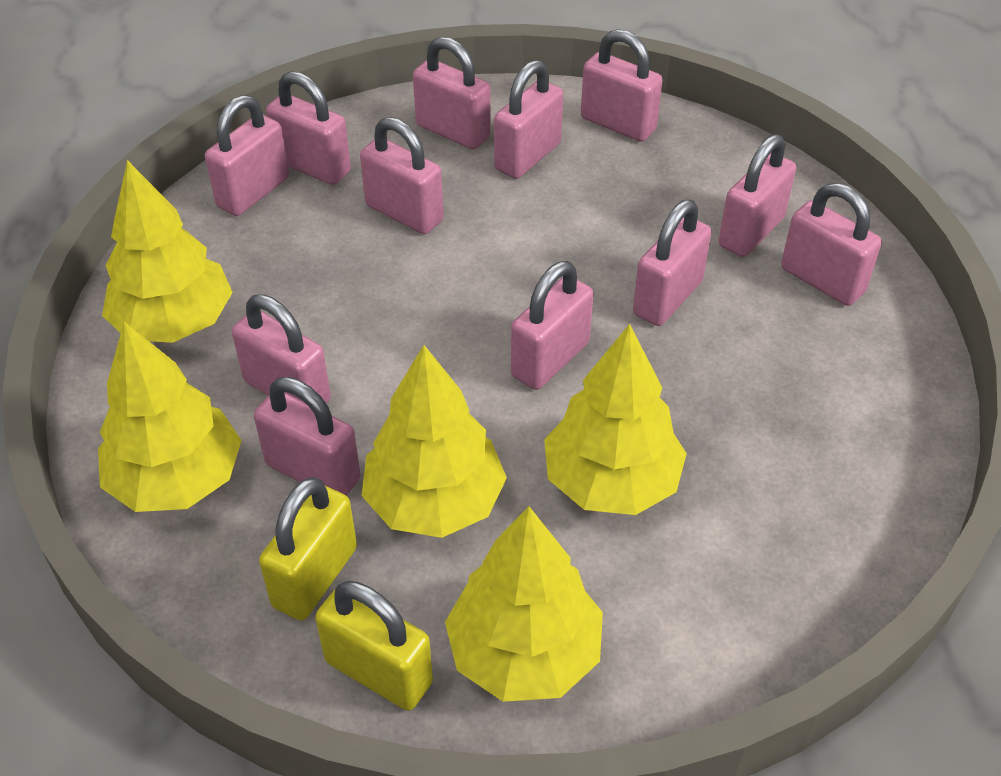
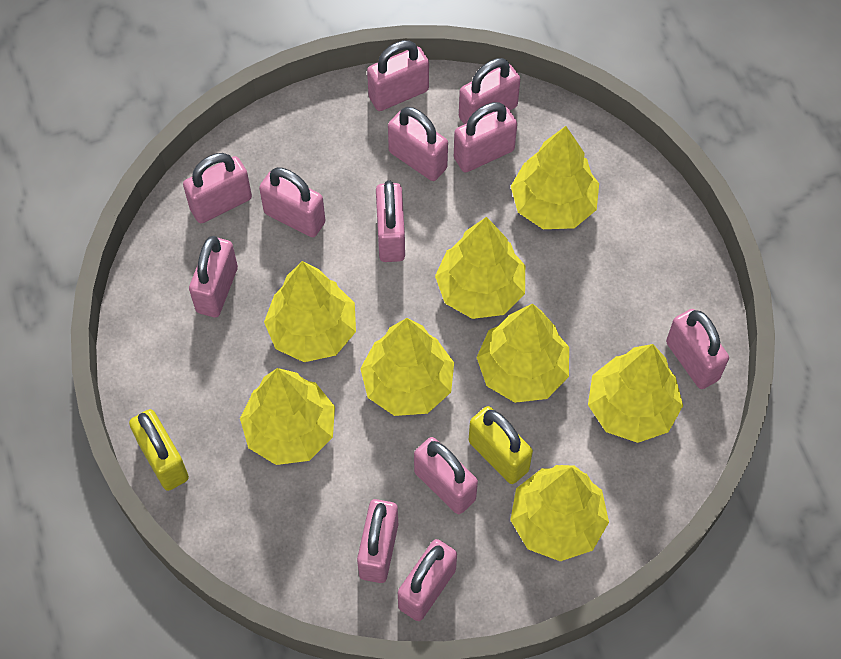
yellow tree: [98,322,242,512] [102,160,233,343] [362,345,507,538] [445,506,603,702] [544,324,687,515] = 5 -> [240,368,335,465] [264,261,356,362] [360,318,454,416] [435,217,525,319] [476,304,569,403] [510,465,609,561] [511,126,599,229] [588,344,683,443] = 8

